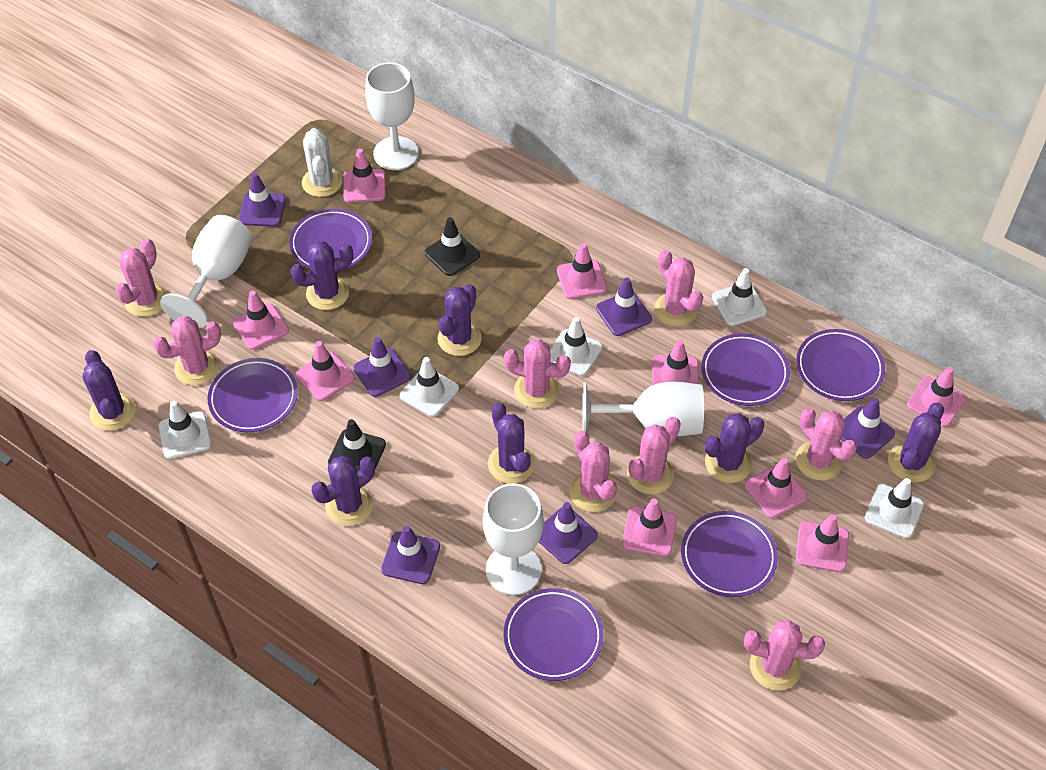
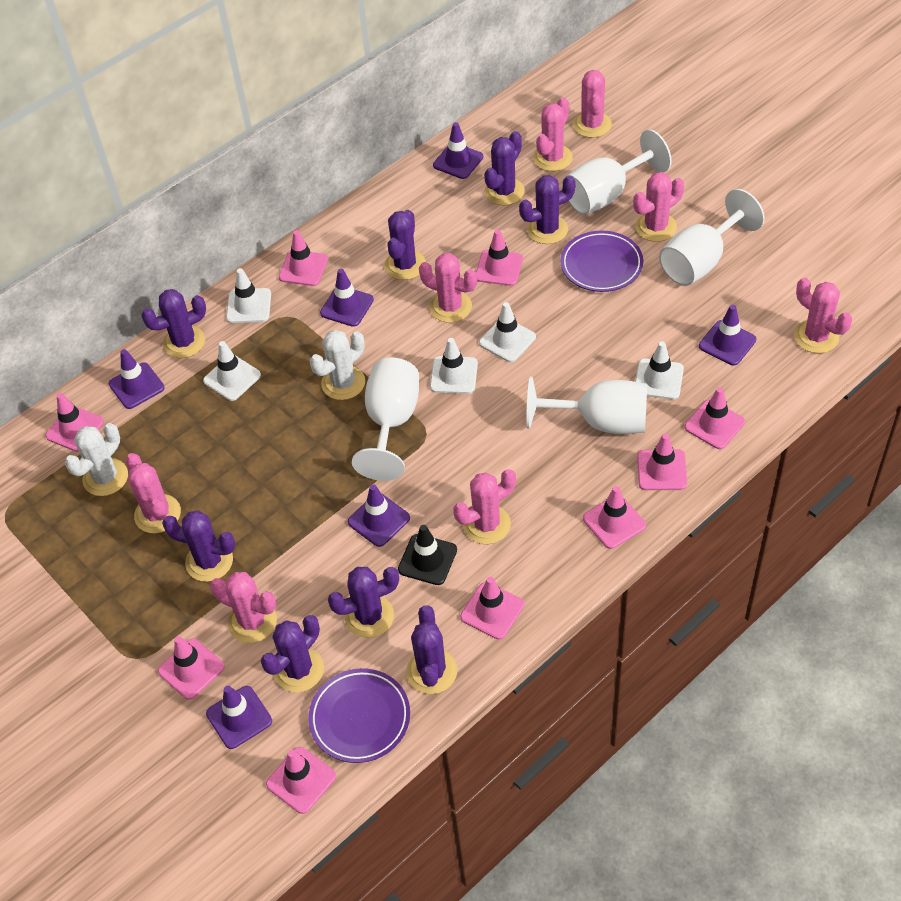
black traffic cone: [328,419,386,472] [425,217,480,276] = 2 -> [398,525,457,585] = 1
purple cactus: [83,350,136,431] [290,241,353,310] [312,456,375,526] [437,284,482,356] [488,402,535,484] [705,413,764,483] [888,402,944,482] = 7 -> [141,289,206,358] [162,511,235,582] [261,615,324,692] [328,567,399,638] [384,210,426,280] [406,605,457,694] [484,131,525,205] [519,175,576,244] = 8
purple plate: [208,358,298,432] [289,209,372,270] [504,588,604,681] [681,511,778,597] [701,333,790,406] [796,329,885,401] = 6 -> [308,668,410,763] [560,231,643,292] = 2
white cactus: [302,128,342,197] = 1 -> [65,423,128,496] [310,330,365,400] = 2

